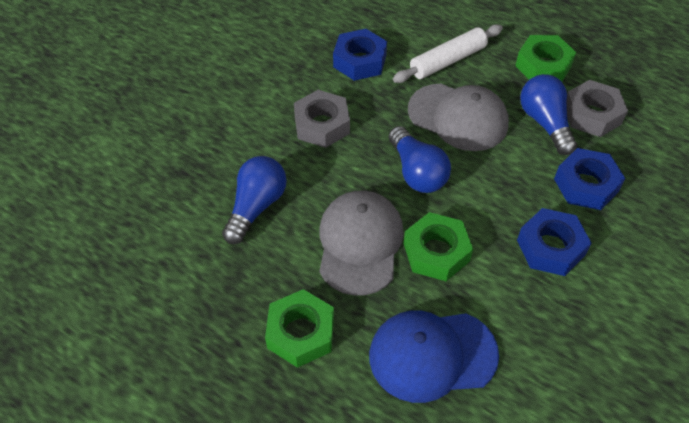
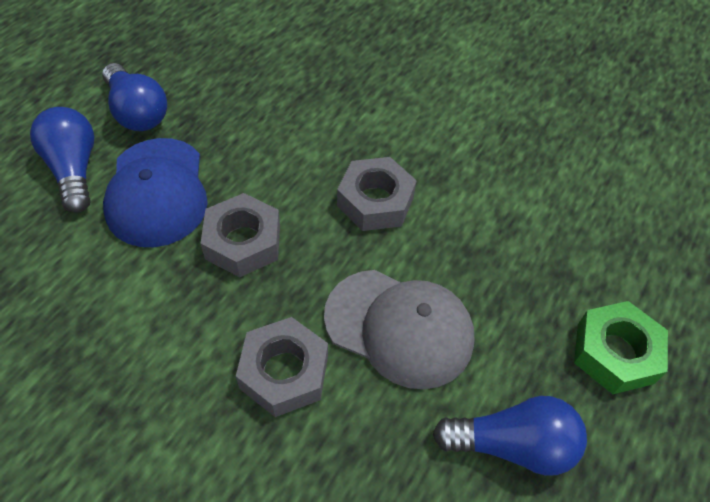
blue nut: [333,29,387,81] [517,208,591,276] [554,148,626,210] = 3 -> none = 0
green nut: [265,289,334,368] [404,212,473,281] [515,35,576,82] = 3 -> [574,301,668,394] = 1
grey cap: [319,191,404,296] [408,83,509,151] = 2 -> [324,270,474,389] = 1
grey nut: [294,90,350,148] [567,80,628,137] = 2 -> [200,193,280,277] [236,317,328,417] [337,157,417,231] = 3
white rolling pin: [393,25,503,83] = 1 -> none = 0

